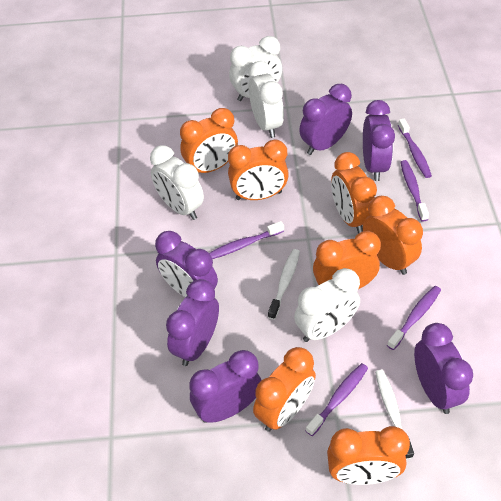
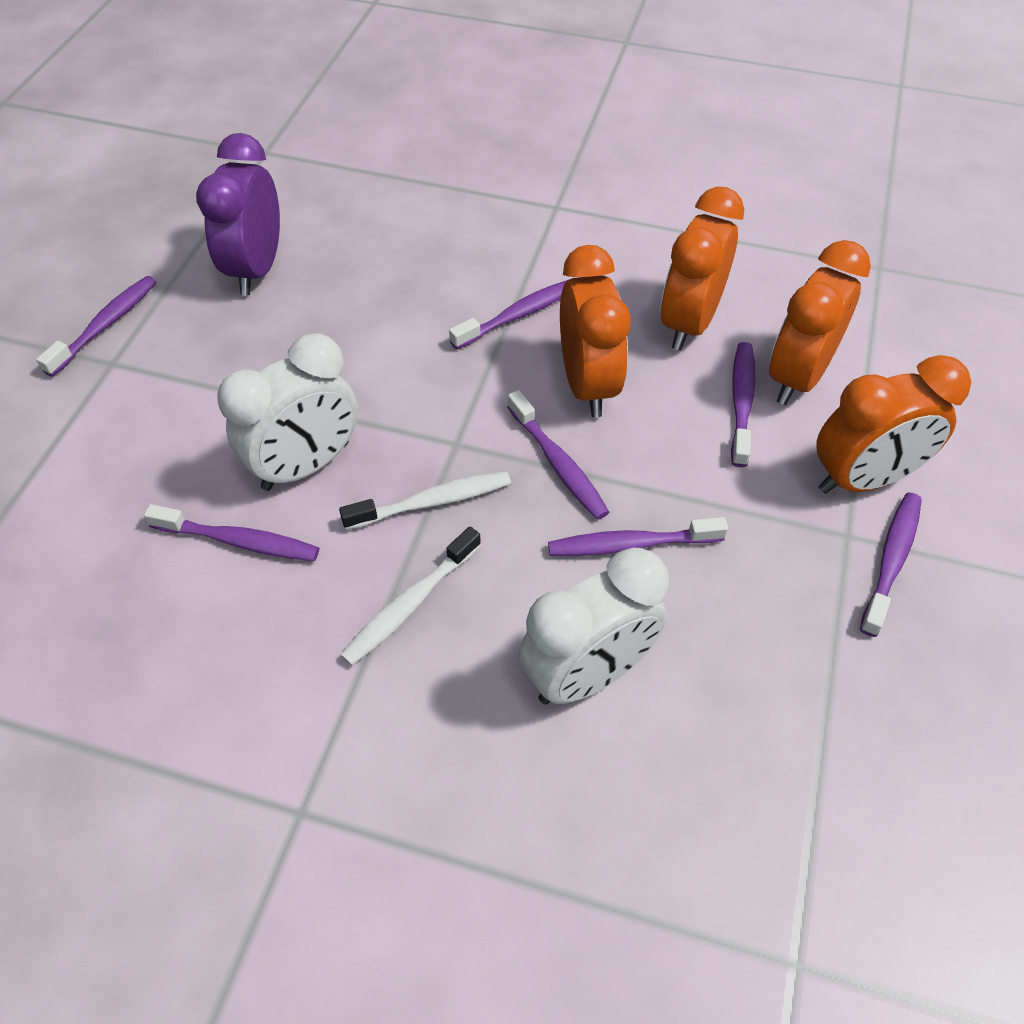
orange clock: [180,108,238,173] [228,139,289,200] [253,347,316,432] [313,231,381,289] [327,426,410,485] [331,152,377,234] [363,196,423,275] = 7 -> [560,245,631,418] [661,187,744,350] [769,240,871,405] [816,355,971,494] = 4
purple clock: [155,231,218,297] [166,279,219,366] [189,350,262,423] [299,84,352,155] [363,100,395,181] [414,323,473,414] = 6 -> [196,133,280,295] = 1
purple toothbrush: [209,221,284,259] [306,363,368,436] [387,286,441,350] [398,118,432,178] [401,160,429,222] = 5 -> [36,276,157,377] [144,504,319,561] [449,279,570,349] [507,390,609,520] [548,517,728,556] [731,342,755,467] [860,492,922,637] = 7
white clock: [150,145,204,220] [229,36,282,101] [249,61,284,138] [294,268,360,342] = 4 -> [217,333,358,491] [519,547,669,705] = 2

